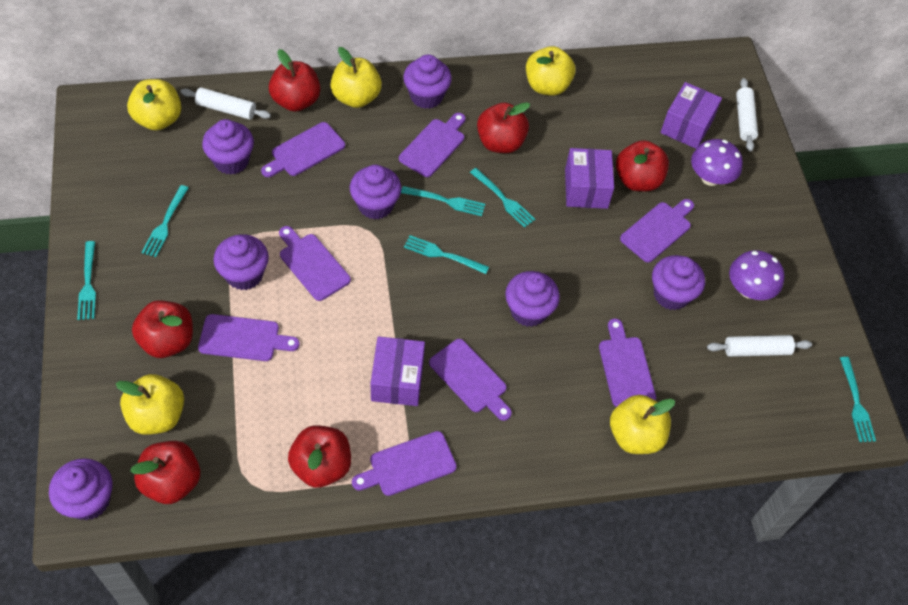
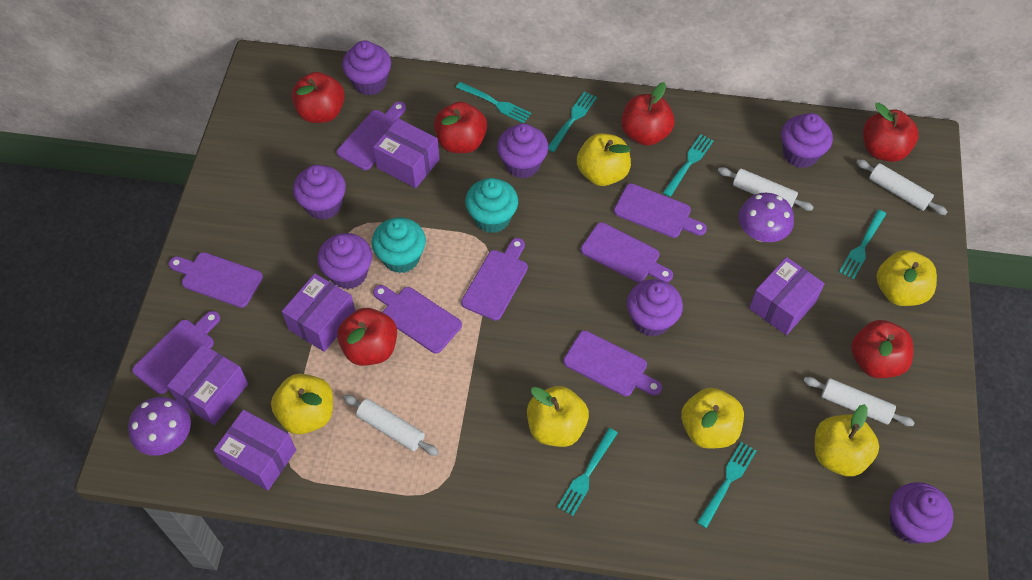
purple box: [370,336,425,406] [565,148,614,209] [661,82,722,149] = 3 -> [167,344,248,425] [214,410,296,491] [282,274,355,352] [373,118,440,188] [749,257,825,335] = 5
turquoise cupcake: none = 0 -> [371,218,426,273] [465,178,518,233] = 2
white rolling pin: [180,87,271,120] [707,335,812,357] [736,78,758,152] = 3 -> [343,395,439,456] [718,167,814,211] [803,377,915,426] [856,159,947,215] = 4
yellow apple: [116,374,184,435] [127,79,182,130] [330,47,382,108] [526,46,575,96] [610,395,675,454] = 5 -> [271,374,333,434] [527,386,589,447] [577,133,631,186] [681,388,744,449] [815,404,879,477] [877,250,937,306] = 6

